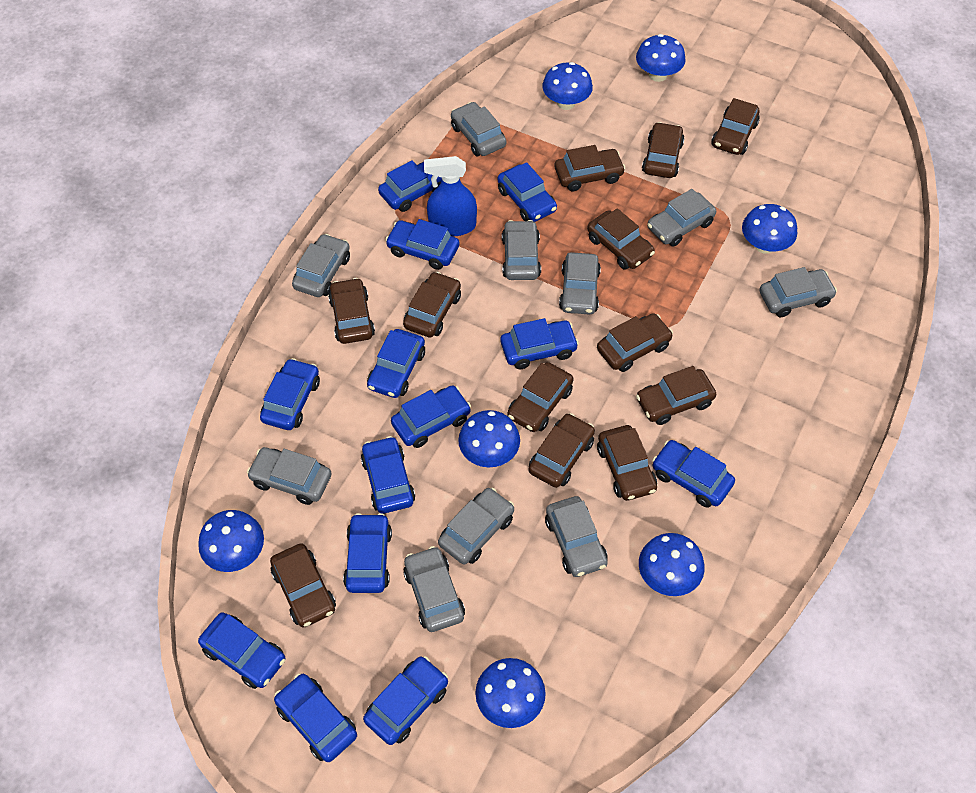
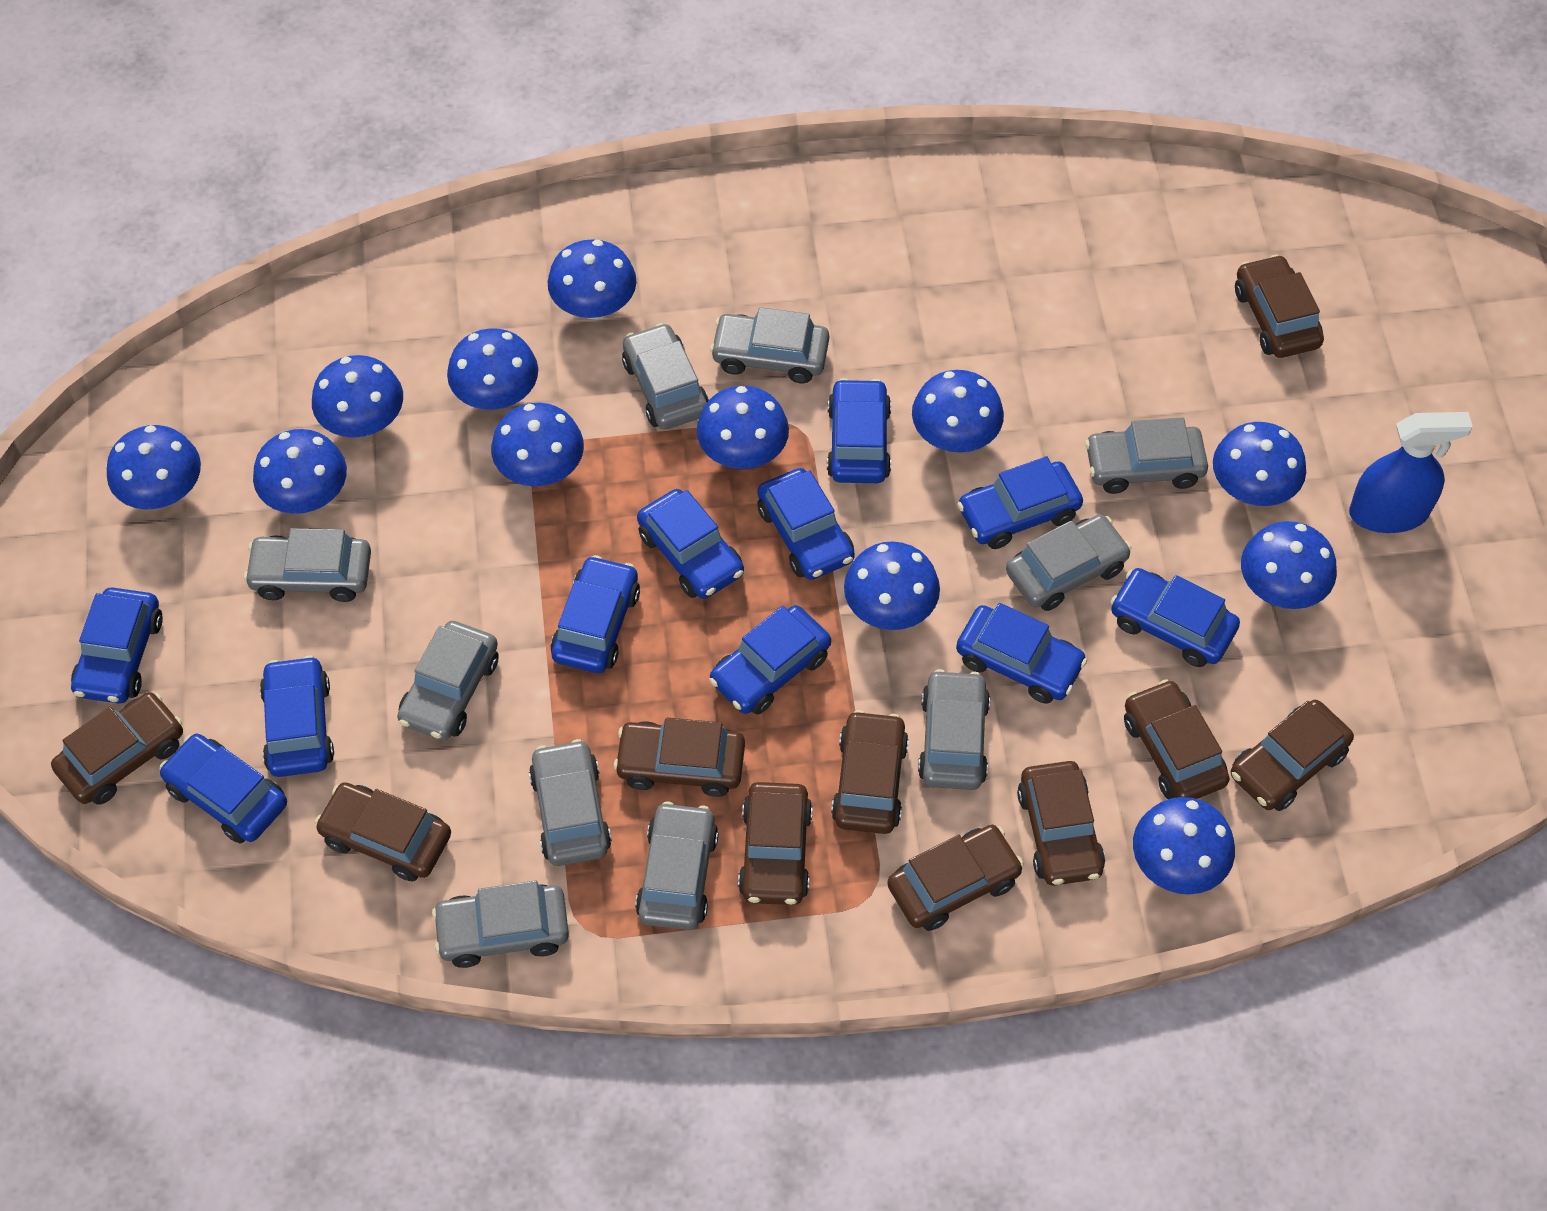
blue car: [198,612,286,689] [260,358,320,430] [274,673,357,762] [343,513,392,593] [361,436,415,514] [363,656,448,745] [367,329,425,398] [378,160,442,212] [385,219,459,270] [391,385,471,448] [497,162,557,222] [500,318,579,369] [652,440,735,508] = 13 -> [71,587,163,704] [159,734,287,843] [260,655,334,777] [551,555,640,673] [637,489,744,599] [709,605,831,715] [757,468,855,580] [827,378,891,483] [956,603,1087,704] [958,456,1083,549] [1111,568,1240,667] = 11
blue mushroom: [198,510,264,572] [458,410,520,467] [475,658,546,728] [542,62,593,110] [636,34,686,82] [639,533,705,596] [742,204,797,254] = 7 -> [107,425,201,509] [253,429,347,514] [312,355,403,437] [447,328,538,410] [491,403,584,486] [548,239,636,319] [697,386,789,469] [844,542,940,630] [912,370,1004,452] [1133,797,1235,895] [1213,422,1306,506] [1241,521,1337,609] = 12
brown car: [270,543,336,628] [328,278,375,344] [403,272,461,338] [507,362,573,432] [528,413,595,488] [555,145,625,191] [587,208,655,270] [597,313,673,372] [597,425,657,501] [636,366,716,425] [642,122,685,178] [711,98,760,155] = 12 -> [51,692,183,805] [315,782,451,882] [614,718,745,797] [738,782,813,905] [831,710,909,834] [887,825,1024,931] [1017,761,1105,886] [1124,679,1230,799] [1231,700,1354,811] [1235,255,1324,358] = 10

